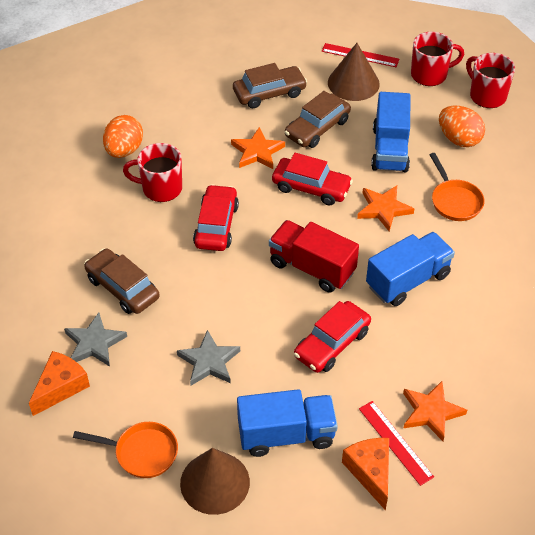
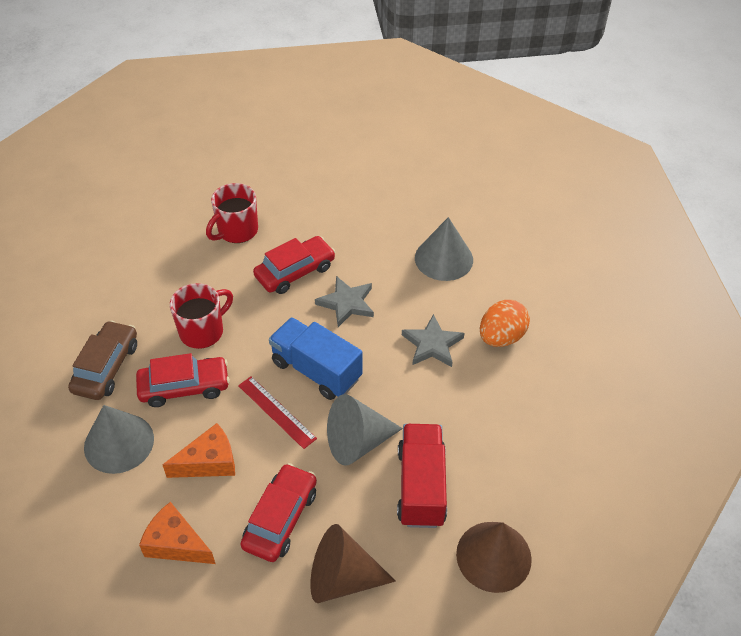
blue truck: [237,389,338,457] [366,232,455,306] [371,92,411,172] = 3 -> [269,317,362,400] = 1
brown car: [84,248,160,314] [233,63,307,108] [284,91,351,148] = 3 -> [68,320,137,400] = 1
grey cone: none = 0 -> [84,405,154,474] [327,394,403,466] [415,217,473,281] = 3
orange egg: [103,115,143,158] [439,106,485,147] = 2 -> [480,300,530,347] = 1
orange pan: [73,422,178,478] [430,153,485,221] = 2 -> none = 0
orange star: [231,127,285,169] [357,185,414,231] [403,381,467,441] = 3 -> none = 0
red mug: [123,143,182,202] [411,32,464,86] [466,53,515,108] = 3 -> [170,283,233,349] [206,183,258,243] = 2
red ruler: [322,43,400,67] [359,401,434,486] = 2 -> [238,376,317,449] = 1

